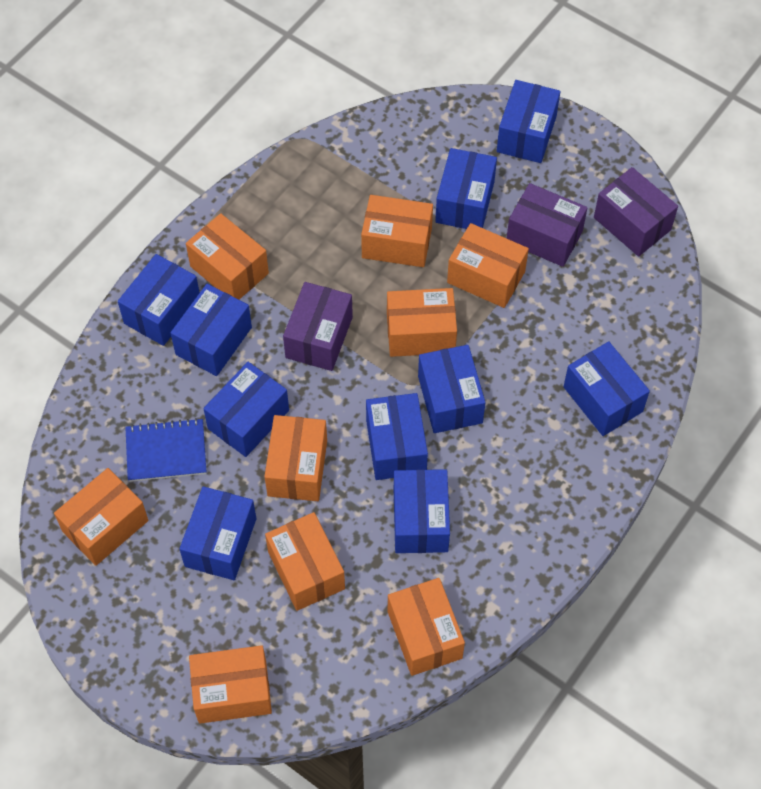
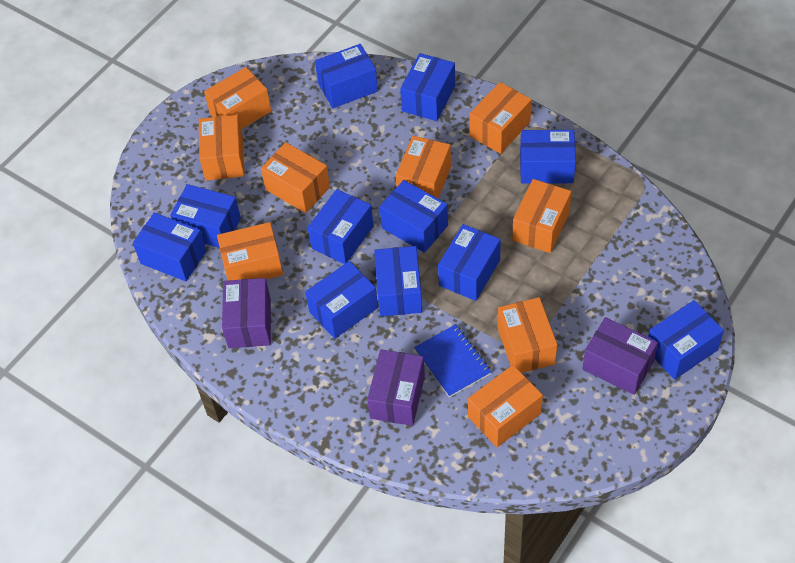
blue box: [118,254,200,346] [171,284,252,376] [179,486,256,580] [203,362,289,457] [366,393,428,480] [394,469,450,553] [418,345,485,433] [435,148,497,229] [497,80,560,163] [564,341,650,436] = 10 -> [133,212,206,281] [170,184,241,248] [305,261,378,339] [308,189,374,264] [315,44,378,108] [374,246,422,316] [380,180,448,253] [400,53,455,121] [438,224,501,301] [520,130,576,184] [648,300,724,380] = 11

